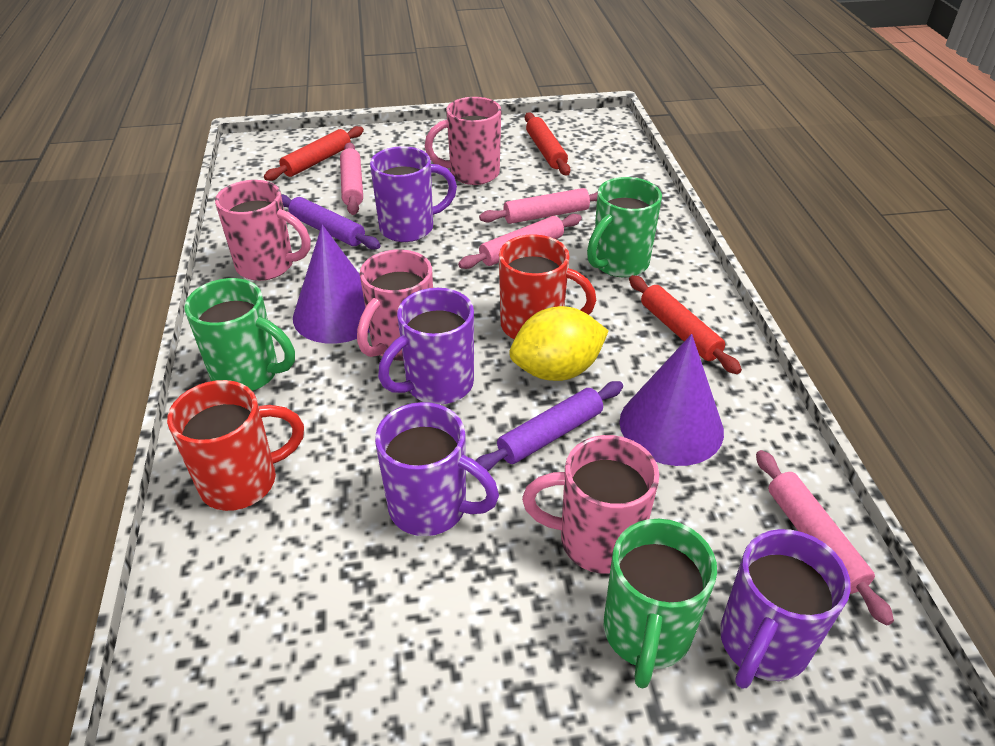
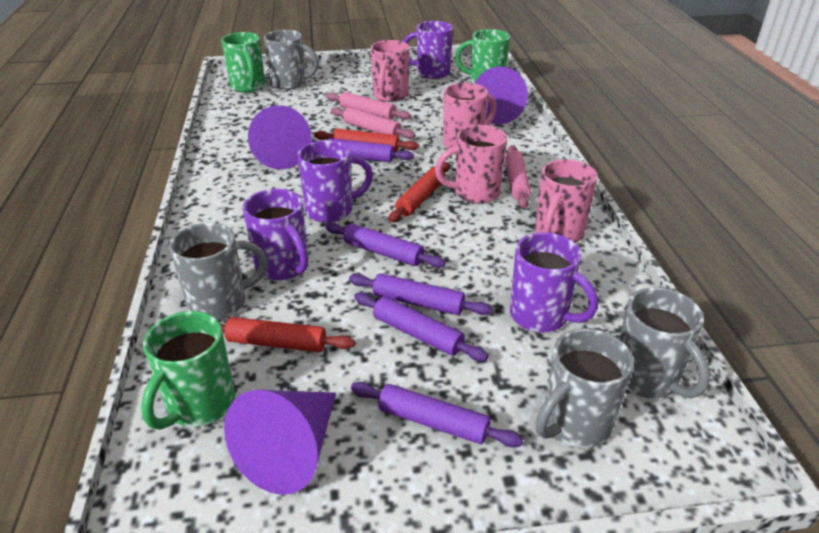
grey mug: none = 0 -> [169,223,268,320] [264,30,319,90] [536,328,634,448] [619,287,710,398] = 4
pink rolling pin: [340,142,363,215] [458,214,582,269] [479,188,598,224] [756,450,894,626] = 4 -> [326,92,411,120] [331,107,415,139] [505,145,531,208] = 3
purple cone: [293,225,370,344] [620,334,724,466] = 2 -> [224,390,336,495] [248,105,311,169] [474,67,528,125] = 3
purple rolling pin: [281,194,381,250] [476,381,623,471] = 2 -> [311,138,414,162] [325,222,446,268] [349,274,492,315] [351,382,523,447] [354,293,488,361] = 5
red mug: [167,380,304,511] [499,234,596,339] = 2 -> none = 0
yellow lemon: [509,306,609,381] = 1 -> none = 0

